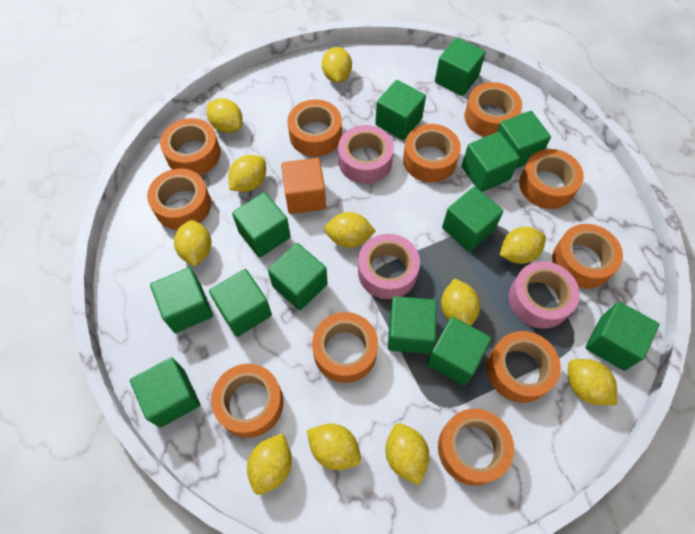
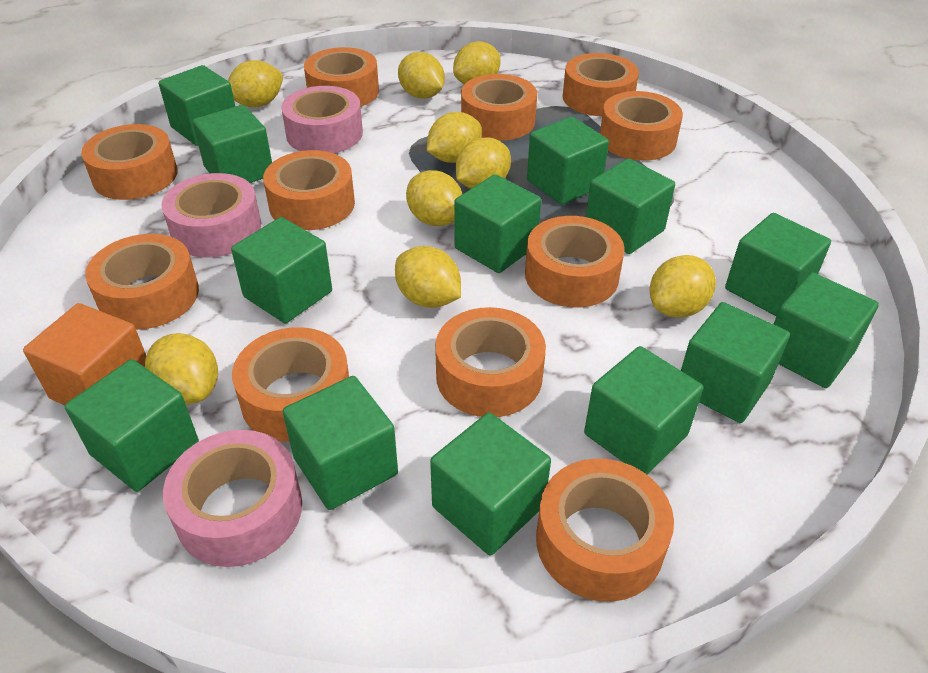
yellow lemon: [174,220,211,267] [207,98,243,133] [229,155,266,192] [247,433,292,495] [307,424,361,470] [322,47,352,82] [324,212,376,248] [386,423,429,486] [441,279,480,326] [500,227,546,264] [568,359,617,405] = 11 -> [145,333,218,405] [228,60,283,107] [395,246,461,308] [398,52,445,99] [406,170,462,226] [427,112,482,163] [453,41,500,84] [456,138,511,189] [650,255,716,318] = 9

